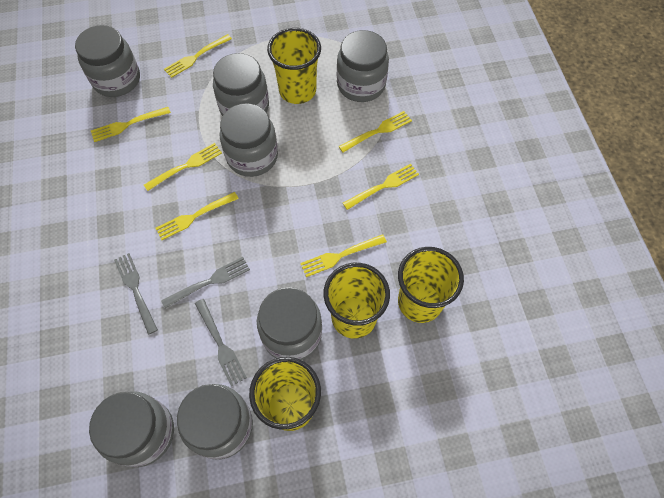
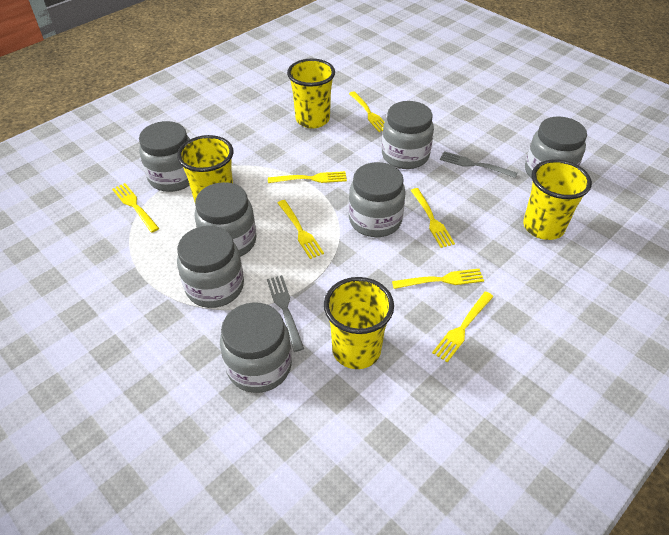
grey fork: [114,253,158,335] [161,257,250,308] [195,299,247,386] = 3 -> [267,275,304,352] [440,151,517,178] = 2

